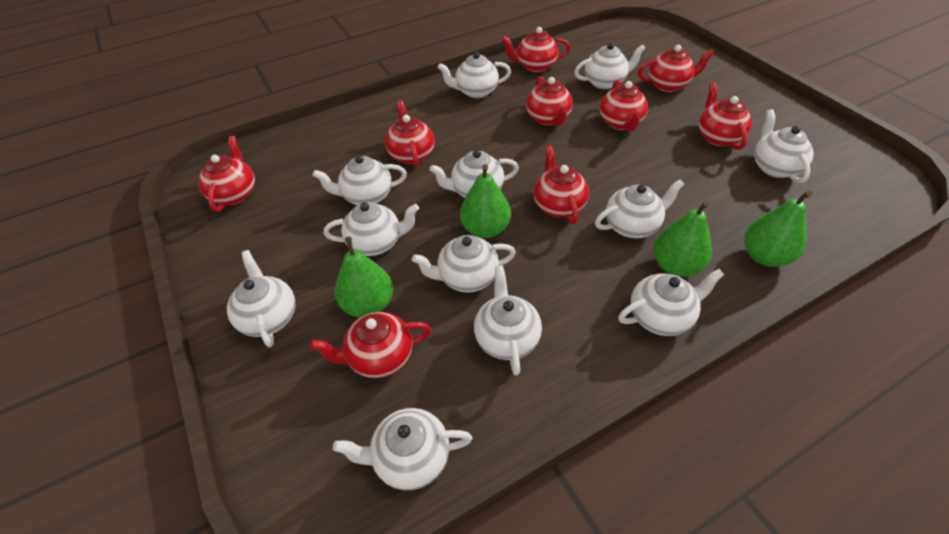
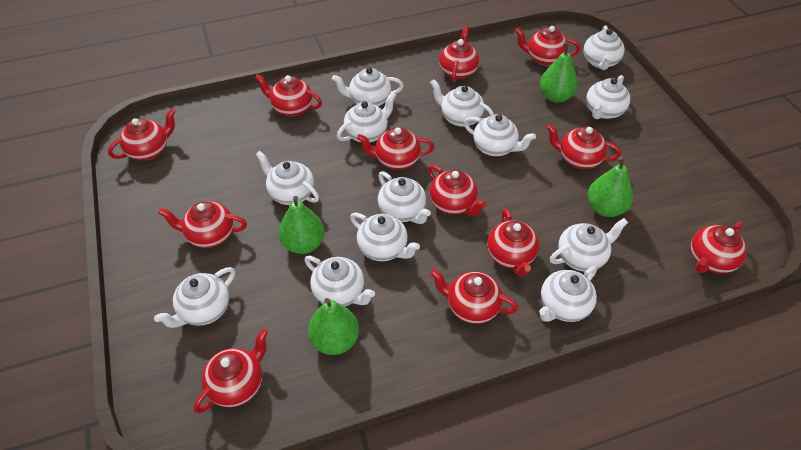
red teapot: [198,136,255,212] [310,312,431,378] [385,100,435,168] [501,27,571,72] [526,77,573,126] [534,145,589,224] [599,80,648,131] [638,45,714,92] [698,82,752,150] = 9 -> [108,108,176,161] [158,201,247,248] [194,329,268,413] [255,74,322,117] [357,127,435,170] [428,165,486,216] [430,269,518,324] [439,26,479,82] [487,209,539,277] [515,26,580,66] [547,124,621,169] [691,222,747,273] = 12
white teapot: [227,250,295,348] [313,155,407,205] [324,202,419,256] [333,408,472,490] [412,235,516,293] [429,150,519,198] [438,52,511,98] [474,265,542,376] [574,43,646,89] [595,179,684,238] [618,269,724,336] [754,109,814,183] = 12 -> [154,267,235,328] [256,151,319,205] [304,256,375,307] [332,67,404,106] [337,92,396,142] [350,213,420,261] [378,171,431,224] [430,79,494,127] [464,114,536,156] [539,266,597,322] [550,218,628,272] [583,25,625,70] [586,75,630,119] = 13

